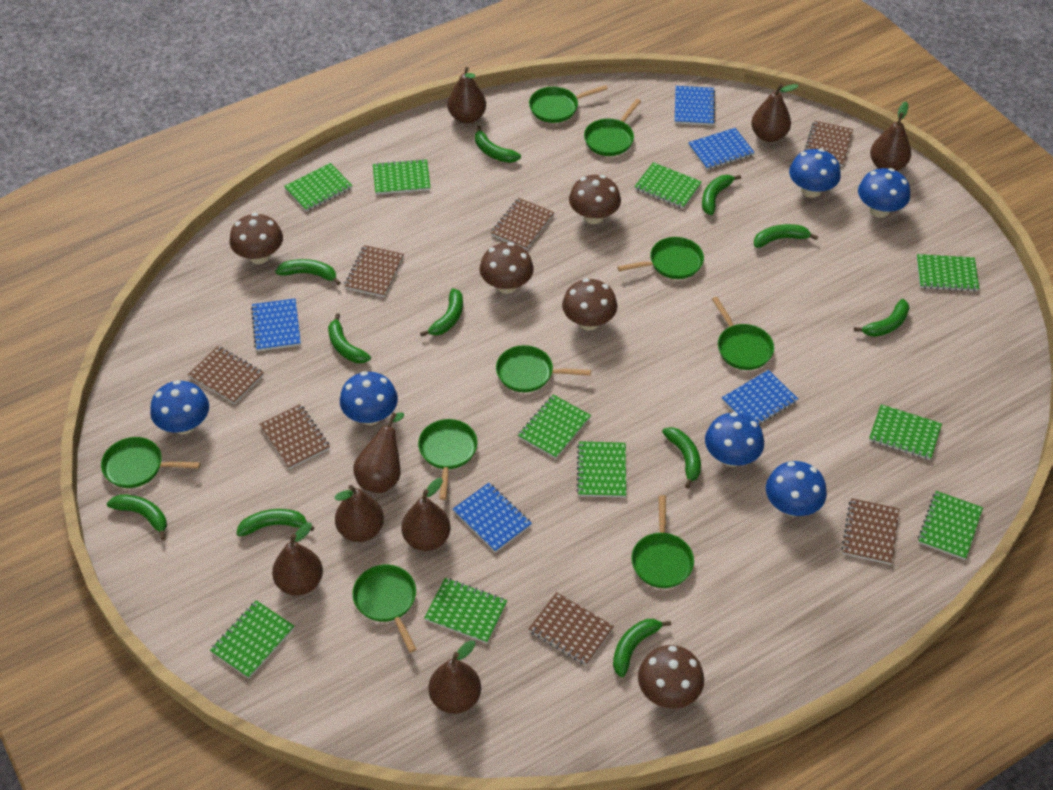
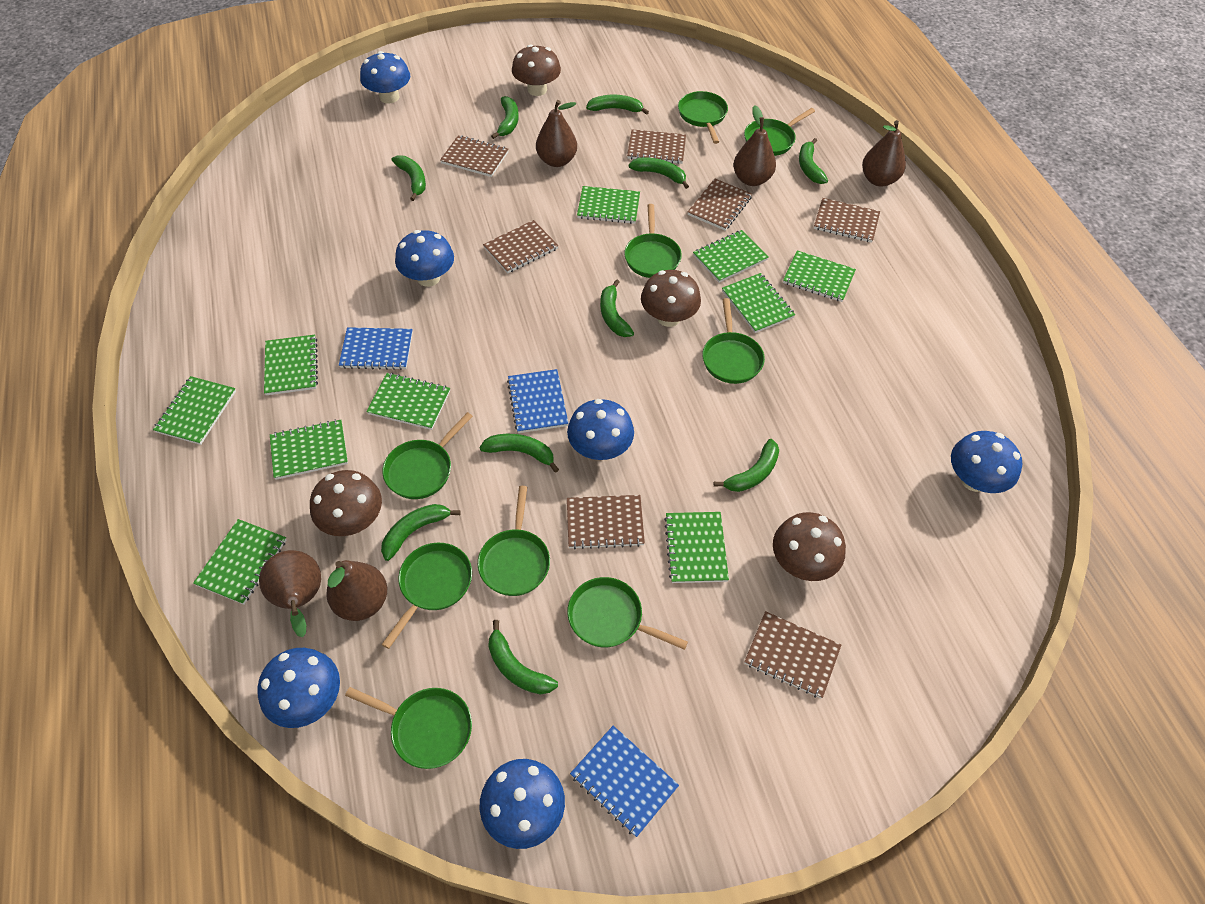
blue notebook: [251,298,301,351] [453,483,532,553] [675,86,715,126] [688,128,755,170] [722,370,798,425] = 5 -> [339,327,413,370] [507,369,569,433] [570,726,679,837] = 3
brown mushroom: [229,213,283,264] [480,242,534,294] [562,278,617,330] [569,175,621,224] [638,645,704,709] = 5 -> [310,470,382,536] [512,44,561,96] [641,270,701,327] [773,512,846,581] = 4
brown pear: [272,522,323,596] [335,485,384,542] [353,412,404,493] [402,478,450,551] [428,640,481,714] [447,67,486,124] [751,84,799,142] [870,102,911,171] = 8 -> [259,550,321,637] [326,560,387,621] [536,100,577,167] [733,105,776,186] [862,120,906,186] = 5
green banana: [107,495,167,540] [236,509,315,536] [275,259,341,285] [328,313,371,363] [420,288,463,337] [475,125,521,163] [613,619,671,677] [662,427,701,488] [702,175,741,215] [754,224,818,248] [854,299,909,337] = 11 -> [381,504,461,561] [392,155,426,201] [479,434,559,473] [488,620,558,694] [491,96,519,139] [586,95,649,115] [600,279,634,337] [629,157,689,189] [714,439,779,492] [799,138,828,184] = 10

